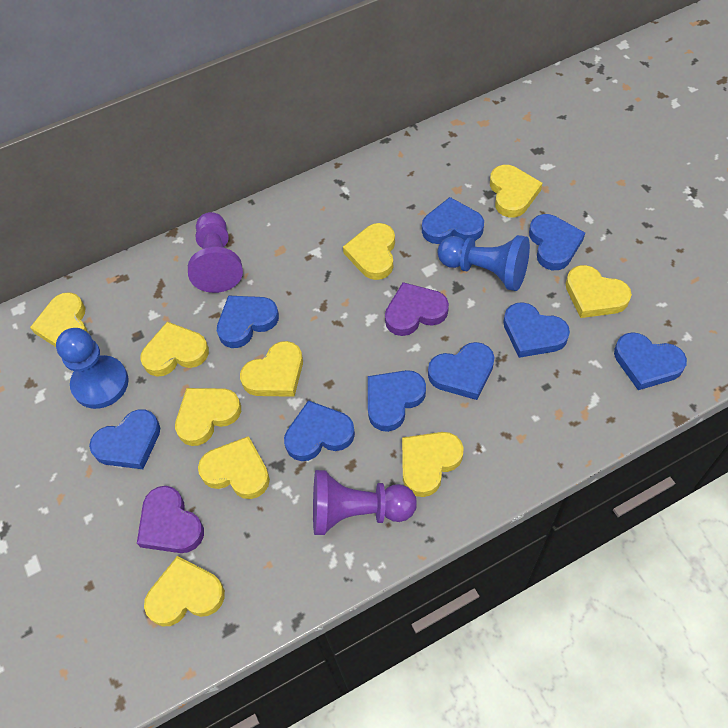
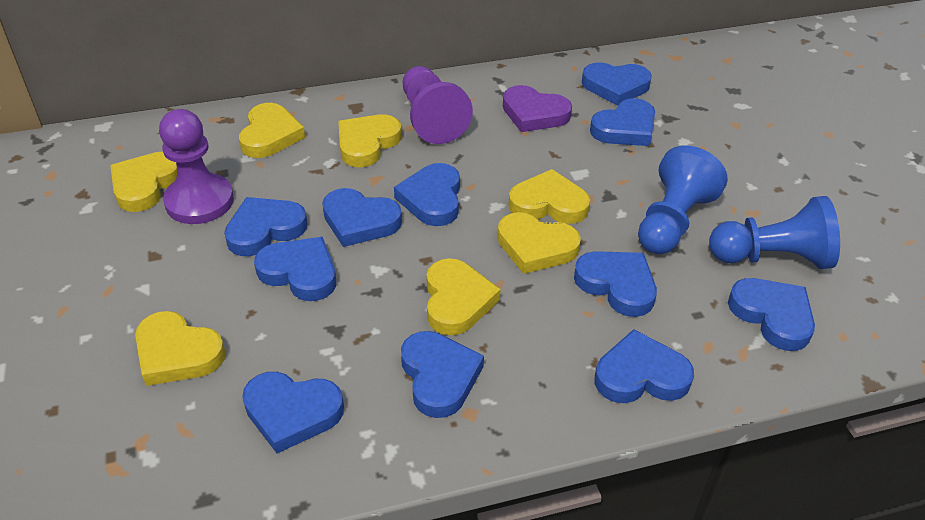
blue heart: [89,409,160,469] [217,295,279,348] [284,400,355,461] [368,370,426,432] [422,197,484,244] [428,342,495,400] [503,302,570,358] [529,214,585,270] [614,332,687,390] = 9 -> [224,197,308,256] [242,372,344,453] [254,237,336,301] [322,188,402,247] [394,163,460,226] [401,331,484,418] [574,251,657,317] [582,62,652,106] [590,98,655,146] [594,329,694,403] [728,278,815,351] = 11
purple heart: [137,486,204,553] [385,282,449,336] = 2 -> [503,85,572,132] = 1
yellow heart: [30,292,88,347] [140,322,209,377] [144,556,225,626] [175,388,241,446] [198,436,270,499] [240,341,303,397] [343,223,395,280] [402,432,464,497] [490,165,542,218] [566,265,632,318] = 10 -> [110,152,177,212] [135,311,226,386] [239,103,305,158] [338,114,401,167] [427,258,501,335] [497,212,581,274] [509,169,590,224] = 7

